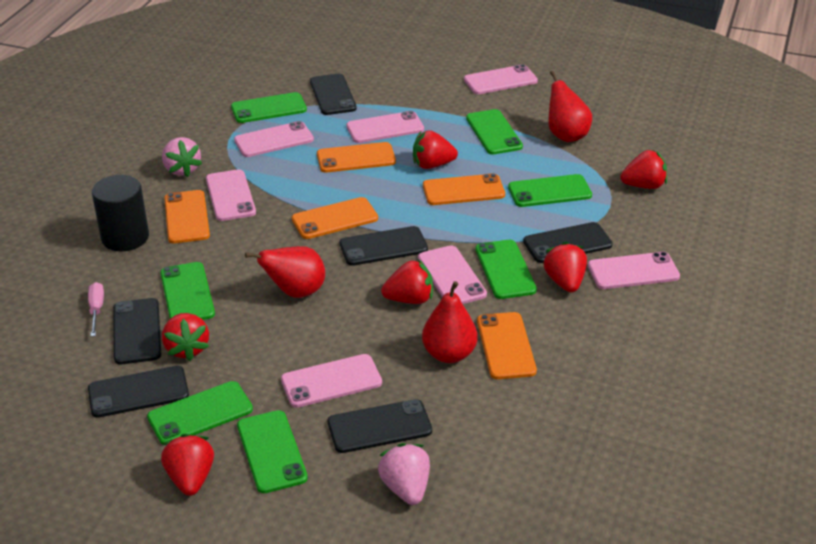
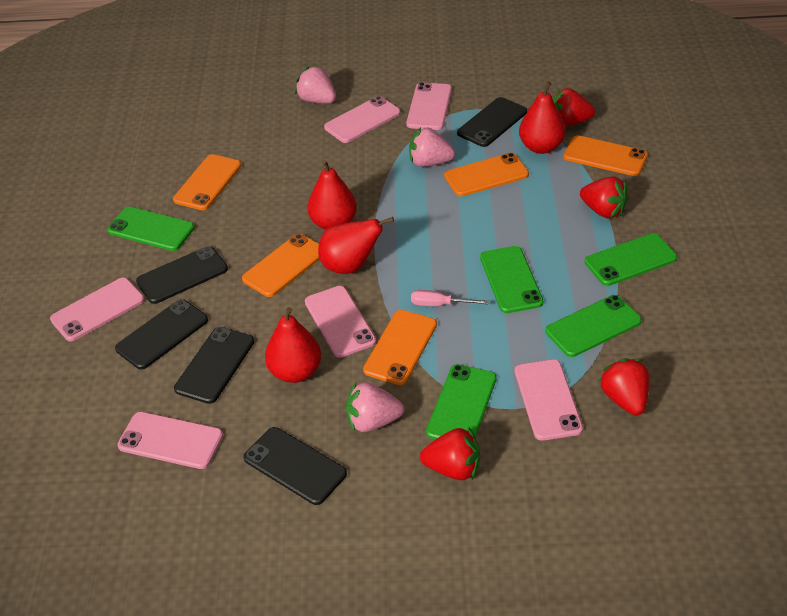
black cylinder: [92,175,149,251] = 1 -> none = 0
black phone: [88,366,189,418] [113,298,161,364] [310,74,357,115] [328,399,432,453] [340,226,428,266] [523,222,613,263] = 6 -> [115,299,208,369] [136,246,228,304] [174,327,254,404] [244,427,347,505] [457,97,527,147] = 5
green phone: [147,381,253,444] [160,262,215,320] [231,92,307,123] [237,410,308,493] [466,109,523,154] [475,240,537,299] [508,174,592,207] = 7 -> [107,207,194,251] [426,364,496,440] [480,246,543,313] [546,295,642,357] [585,233,677,286] = 5
pink phone: [206,169,256,221] [234,121,314,157] [281,354,382,408] [346,111,424,143] [418,245,487,304] [464,64,538,94] [588,252,680,289] = 7 -> [50,277,145,342] [117,412,223,469] [305,286,376,358] [324,96,401,143] [406,82,452,130] [515,359,583,441] = 6
pink strawberry: [162,137,202,177] [378,443,430,505] = 2 -> [295,66,336,103] [346,382,404,432] [409,127,455,167] = 3
red pear: [245,246,325,298] [422,281,477,363] [548,71,592,142] = 3 -> [265,307,321,383] [307,160,357,230] [318,217,394,274] [519,82,566,154] = 4
red strawberry: [161,434,214,496] [162,313,209,361] [381,259,433,304] [413,130,458,169] [543,242,587,293] [620,150,667,189] = 6 -> [420,428,480,480] [553,88,595,127] [580,176,629,218] [599,358,650,415] = 4

